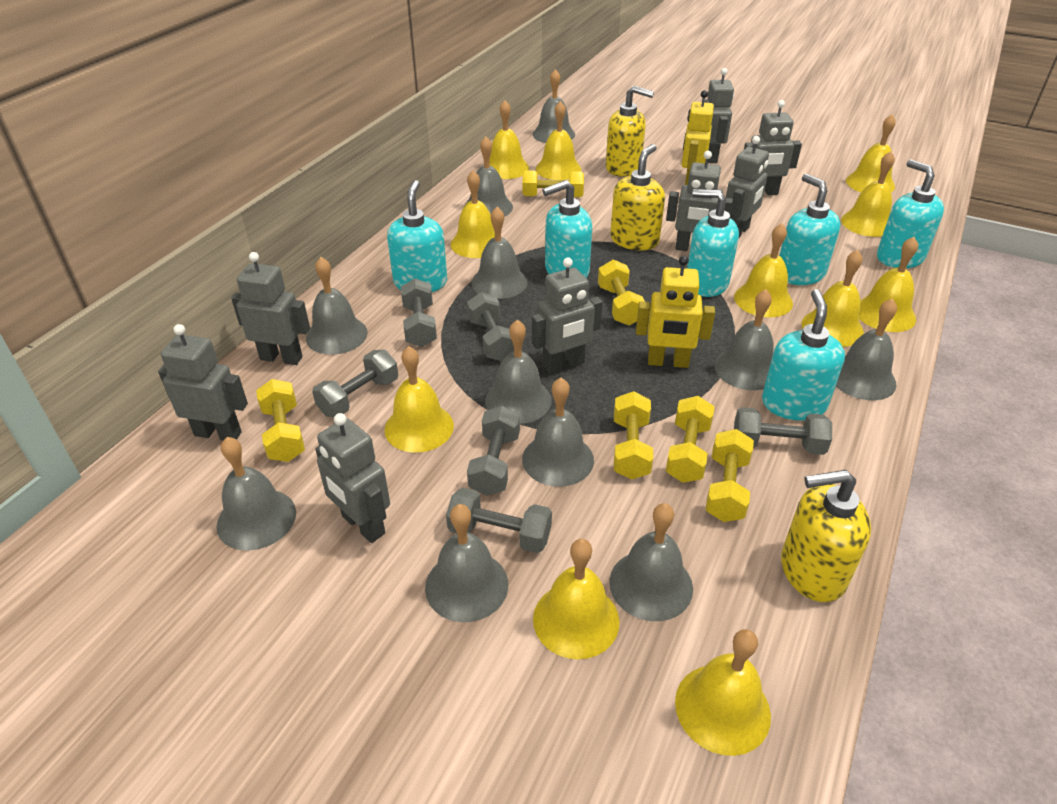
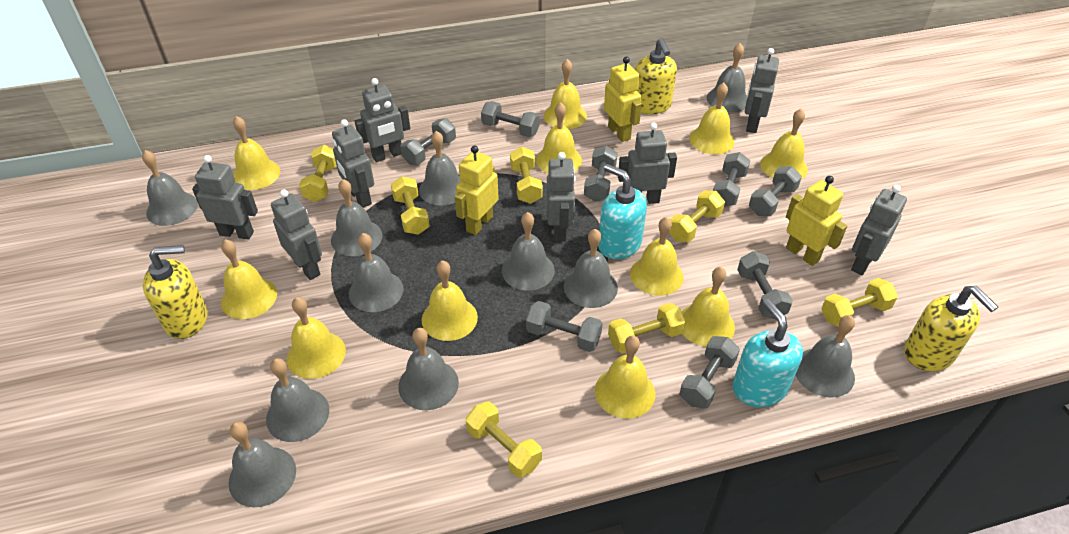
grey dumbbell: [312,350,398,417] [401,278,437,347] [446,488,552,553] [467,292,514,361] [467,406,520,496] [734,407,832,455] = 6 -> [400,118,456,165] [481,101,540,137] [526,301,603,352] [584,146,617,202] [680,336,740,409] [713,152,751,207] [737,251,793,319] [749,166,802,216] = 8
turquoise soap dispenser: [387,180,447,292] [542,180,592,278] [687,189,739,297] [762,289,845,421] [779,173,840,285] [877,159,944,268] = 6 -> [598,164,647,260] [732,299,803,407] = 2
yellow dumbbell: [256,379,305,462] [522,170,584,198] [598,259,645,326] [614,391,653,479] [666,396,714,483] [706,429,754,522] = 6 -> [299,145,337,202] [391,176,430,235] [465,402,542,478] [510,147,543,204] [608,303,685,354] [669,191,725,242] [821,278,898,327] = 7
yellow robot: [636,255,715,368] [681,90,714,185] = 2 -> [455,146,499,235] [604,56,642,142] [786,176,847,266] = 3

